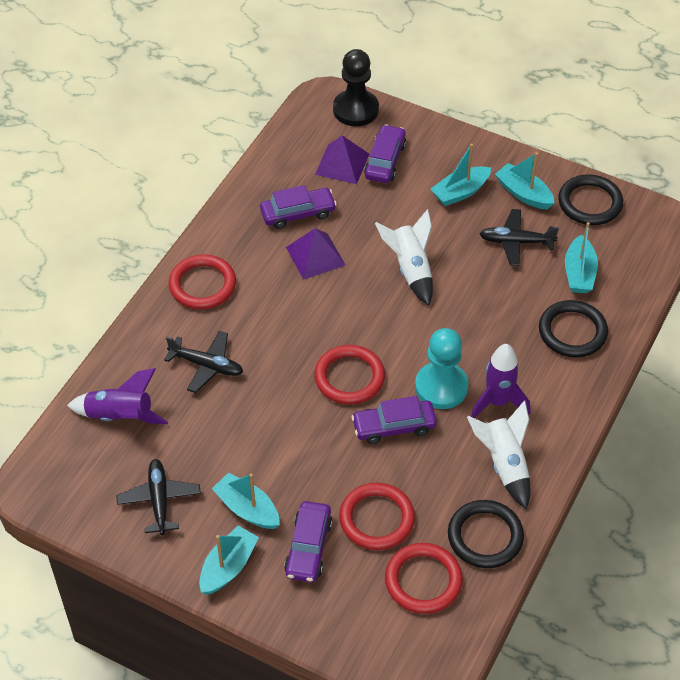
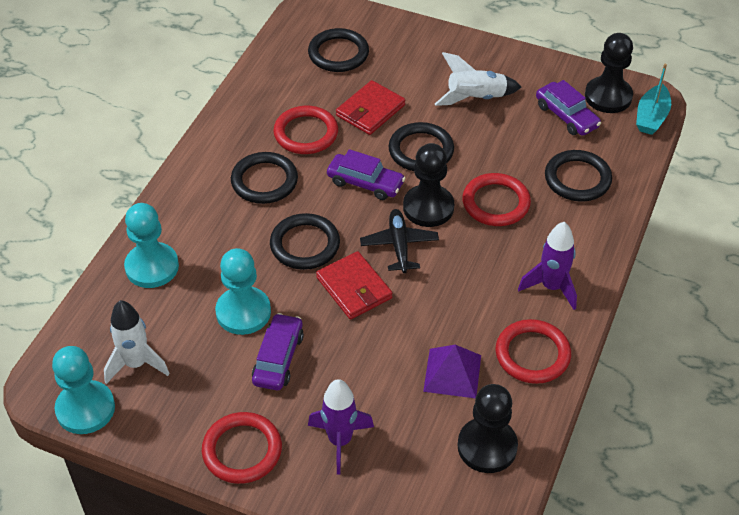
black pawn: [333,49,379,126] = 1 -> [403,143,454,227] [458,384,518,473] [585,33,633,113] = 3
black plane: [116,459,201,535] [164,331,243,393] [479,209,559,266] = 3 -> [360,209,439,273] = 1
black ring: [448,500,524,568] [539,300,608,358] [558,174,623,225] = 3 -> [231,152,298,204] [270,213,340,270] [308,28,369,72] [388,122,454,171] [545,150,612,201] = 5
purple car: [260,185,337,229] [284,501,332,582] [351,396,437,444] [364,124,406,183] = 4 -> [252,313,304,390] [327,149,405,200] [536,80,601,136] = 3
purple pyramid: [286,228,345,280] [315,135,369,184] = 2 -> [423,345,481,398] = 1
red wallet: none = 0 -> [316,251,393,319] [336,80,405,135] = 2
turquoise boat: [199,526,259,595] [212,473,280,529] [431,144,491,206] [495,152,554,210] [565,222,598,293] = 5 -> [636,64,671,135] = 1
turquoise pawn: [415,328,469,409] = 1 -> [52,346,115,434] [124,203,179,288] [215,248,271,335] = 3

